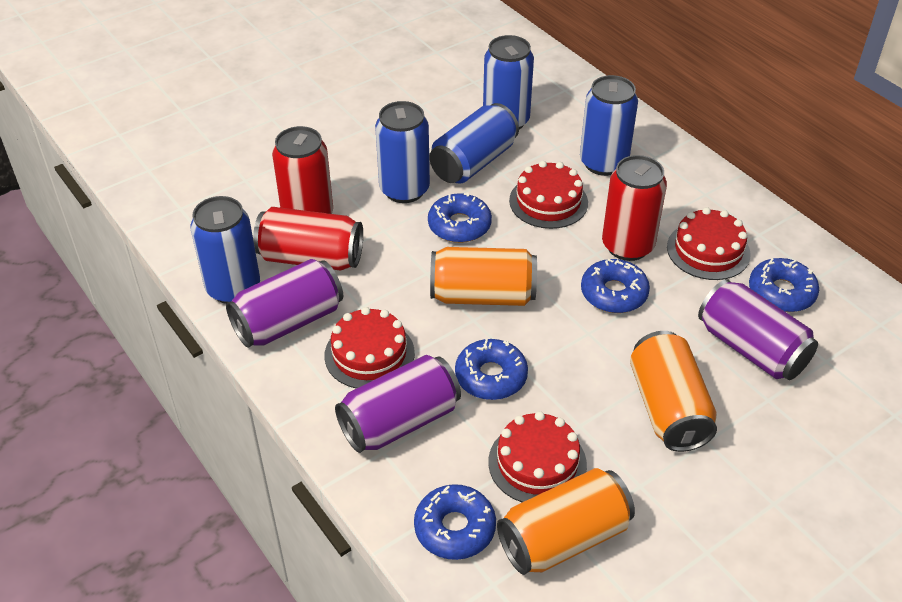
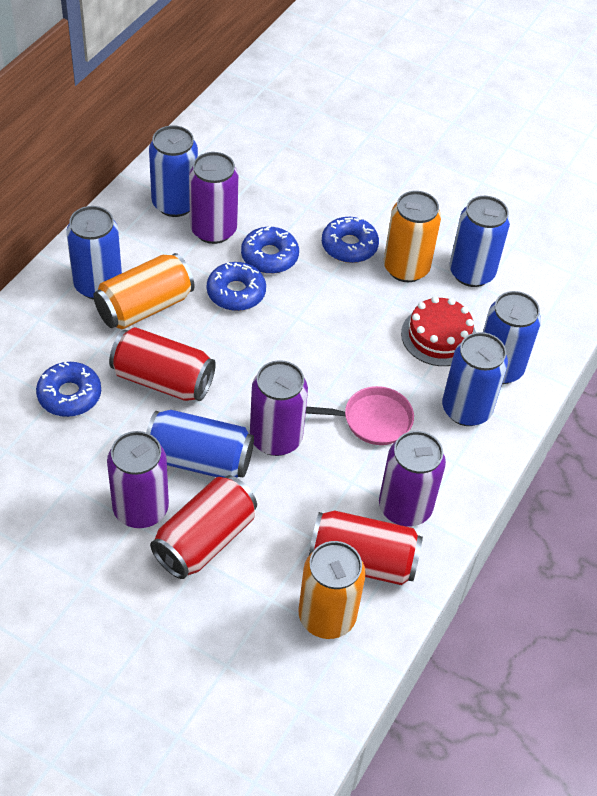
blue can: [190,196,260,304] [375,101,430,203] [429,103,519,184] [483,35,534,130] [580,75,638,176] = 5 -> [66,206,122,299] [146,410,254,478] [149,125,198,217] [442,332,508,426] [450,196,510,287] [483,291,541,384] = 6
blue donut: [414,484,496,560] [428,192,492,243] [455,339,528,400] [581,259,650,313] [749,258,819,312] = 5 -> [36,362,101,417] [207,262,266,311] [241,226,299,274] [322,217,379,263] = 4
pink pan: none = 0 -> [306,386,414,445] = 1
purple can: [226,259,343,348] [335,355,461,453] [698,279,818,380] = 3 -> [107,431,169,528] [189,152,239,244] [250,360,308,456] [379,431,446,526] = 4
red cake: [324,307,415,389] [488,411,587,502] [509,161,588,229] [667,207,751,280] = 4 -> [401,296,476,366] = 1

